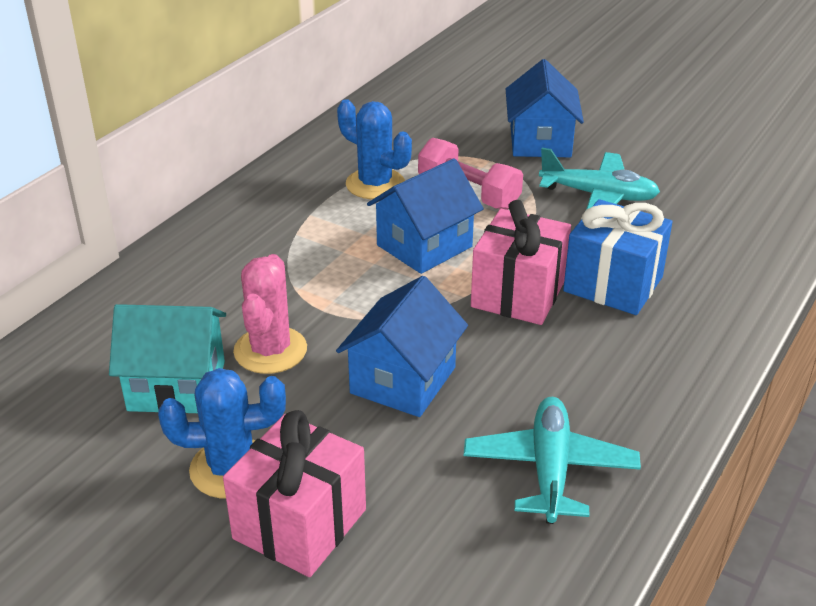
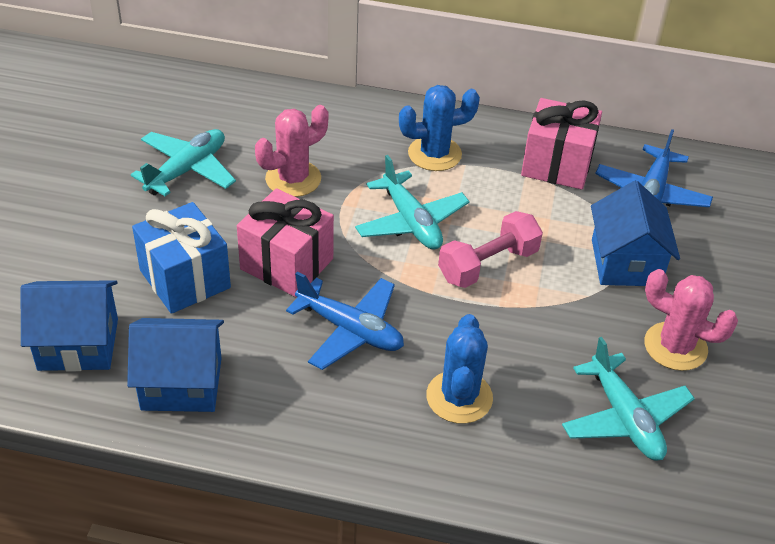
blue plane: none = 0 -> [286,272,404,370] [595,129,713,207] = 2
pink cactus: [233,254,307,374] = 1 -> [255,105,329,197] [644,269,738,371] = 2
turquoise house: [109,304,226,413] = 1 -> none = 0
turquoise plane: [464,397,641,524] [539,148,660,210] = 2 -> [131,129,236,196] [355,155,470,250] [562,337,695,461] = 3

